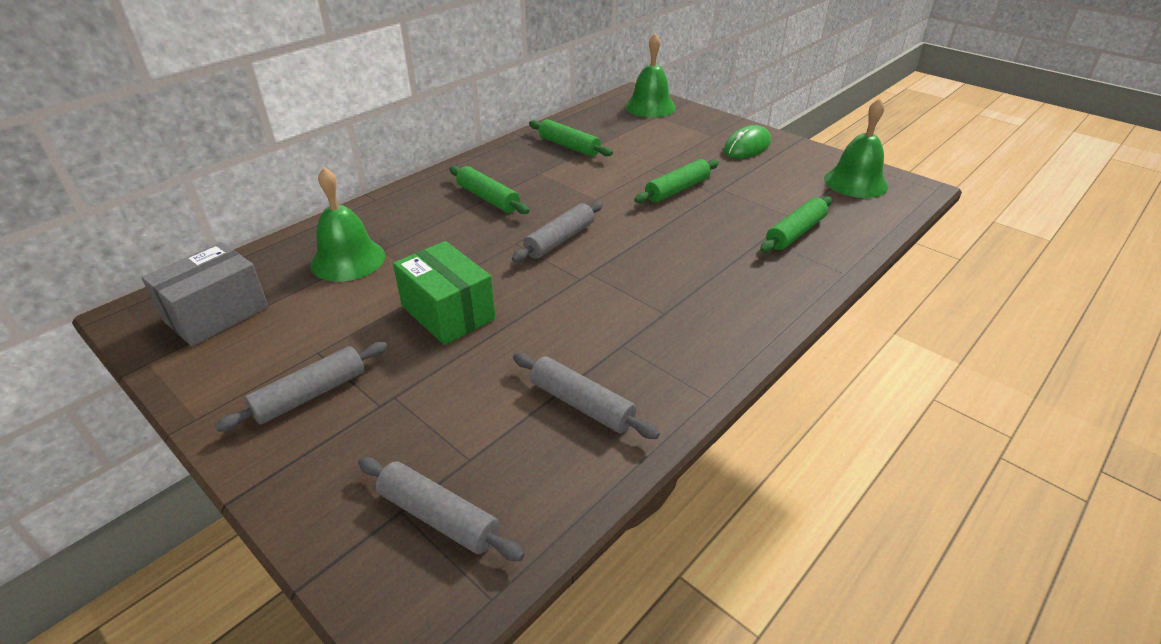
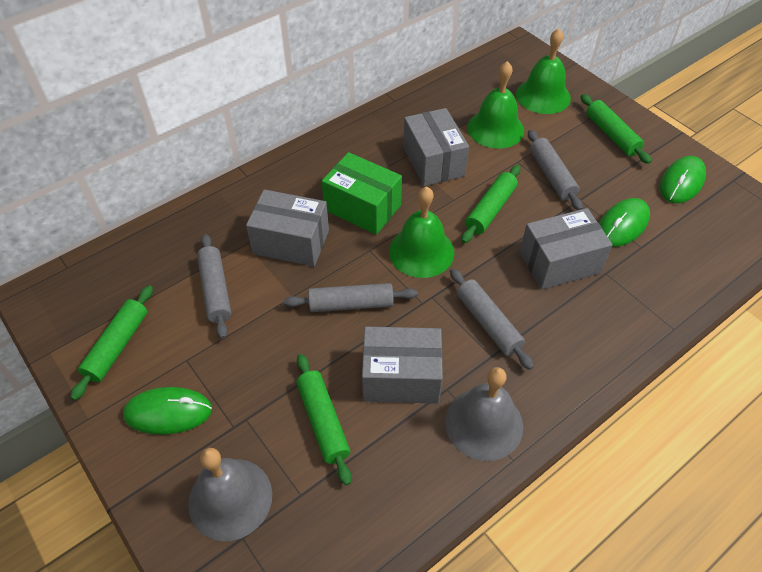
green mouse: [724,125,771,158] = 1 -> [123,387,212,435] [599,198,650,247] [660,156,706,203] = 3
grey bell: none = 0 -> [188,448,272,541] [445,367,523,461] = 2
grey box: [142,242,269,346] = 1 -> [246,189,329,267] [362,327,443,404] [403,108,469,186] [520,208,613,290] = 4

